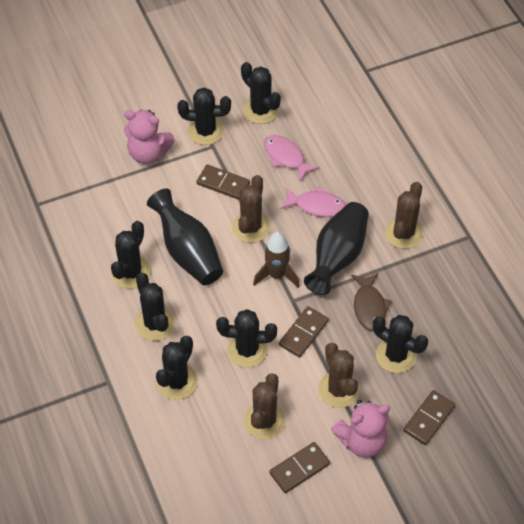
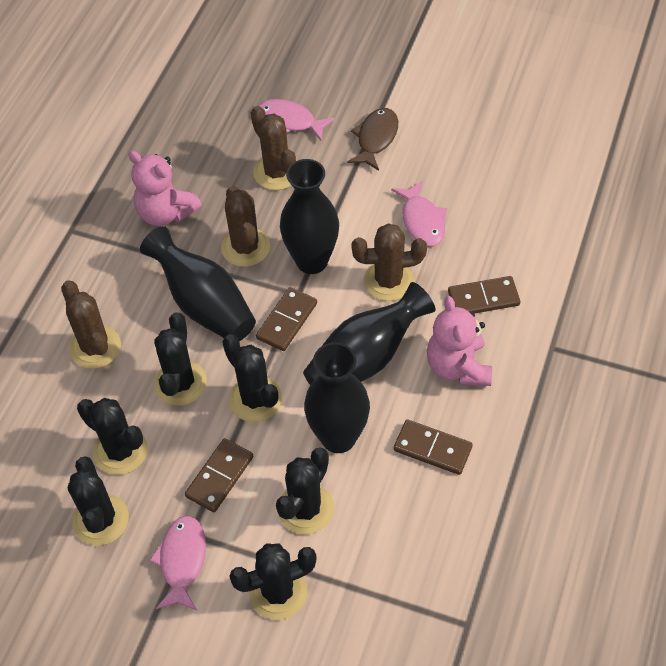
black cactus: [111,221,151,289] [135,273,175,341] [156,336,198,400] [177,87,231,145] [216,309,277,368] [241,62,281,124] [373,315,428,373] = 7 -> [68,456,129,546] [77,398,148,475] [154,312,207,406] [222,334,282,422] [229,543,317,620] [276,448,334,534] = 6
black vase: [147,189,223,285] [304,202,369,295] = 2 -> [140,226,256,341] [280,159,339,274] [303,282,435,385] [304,342,370,453] = 4
brown rocket: [253,232,300,288] = 1 -> none = 0
pink fish: [264,135,319,182] [280,186,346,217] = 2 -> [149,516,206,611] [258,99,335,141] [391,181,447,247] = 3

